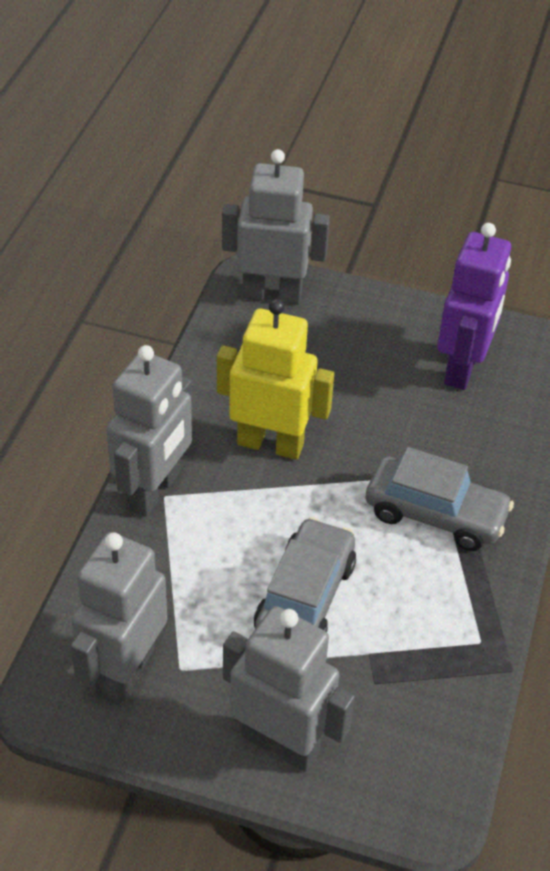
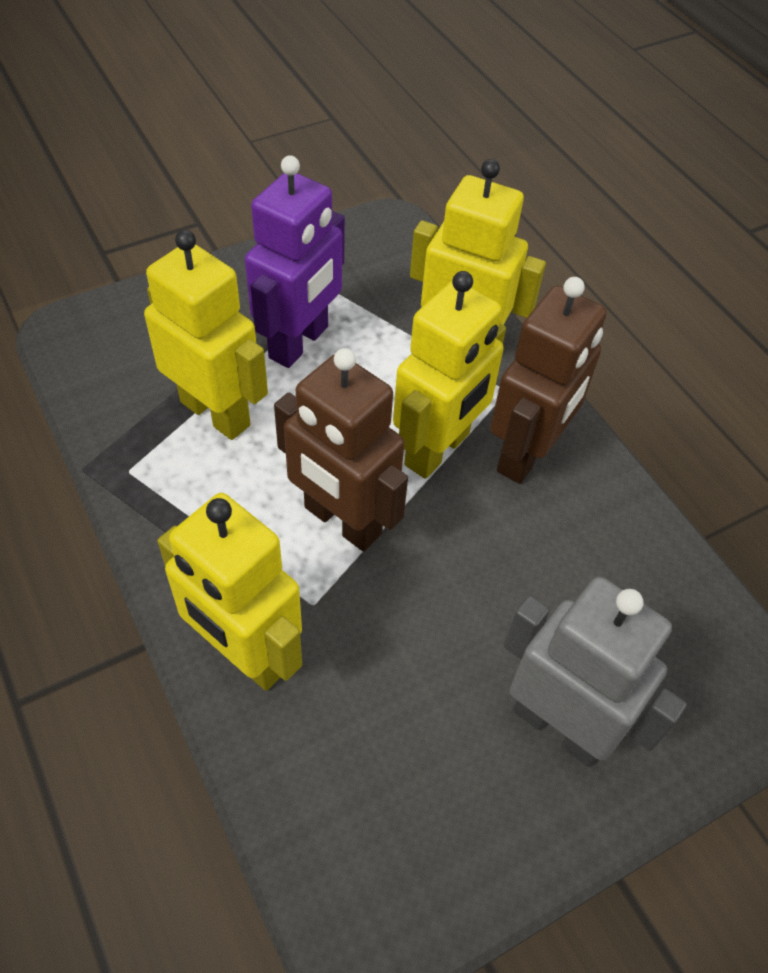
brown robot: none = 0 -> [274,348,408,551] [490,277,607,484] = 2
grey car: [254,517,356,632] [366,447,514,551] = 2 -> none = 0
grey robot: [70,532,167,705] [106,345,192,517] [222,149,330,305] [223,606,355,772] = 4 -> [504,576,687,767] = 1
yellow robot: [217,299,334,460] = 1 -> [144,230,268,440] [157,493,302,691] [393,271,506,479] [410,159,546,325] = 4

